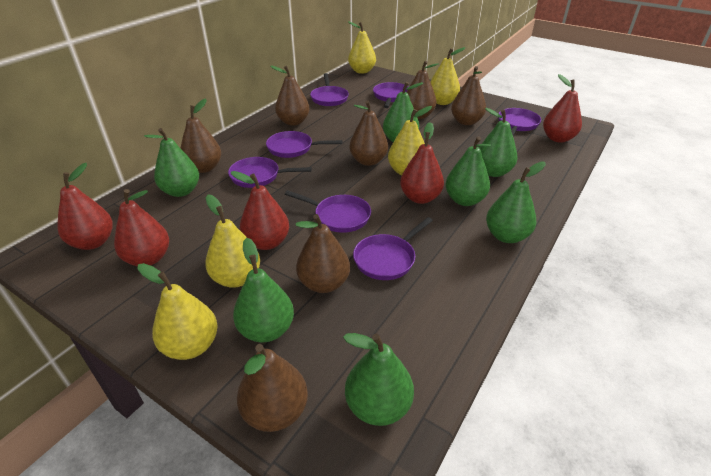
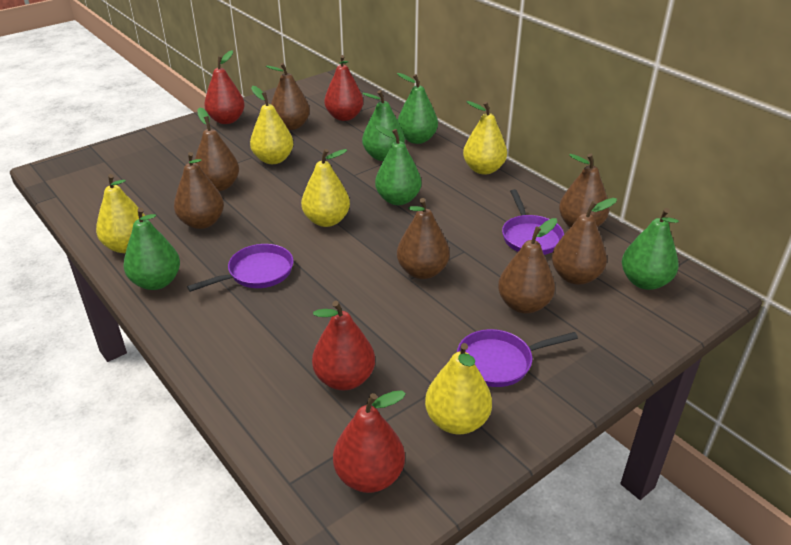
green pear: [144,128,199,197] [233,238,294,342] [343,333,414,426] [383,82,423,142] [445,136,491,206] [479,108,517,177] [486,162,546,243] = 7 -> [123,208,180,290] [362,90,405,161] [375,125,421,205] [397,73,438,144] [622,208,679,290] = 5
purple pan: [228,157,312,188] [266,131,343,158] [285,190,371,233] [310,73,349,106] [353,217,433,280] [373,82,408,108] [498,108,541,136] = 7 -> [187,244,293,292] [457,329,578,387] [502,189,564,255] = 3
red pear: [57,163,113,250] [114,189,169,266] [231,171,289,250] [400,122,444,204] [543,74,582,143] = 5 -> [204,50,245,124] [312,301,375,390] [324,55,363,121] [333,390,406,493] = 4

